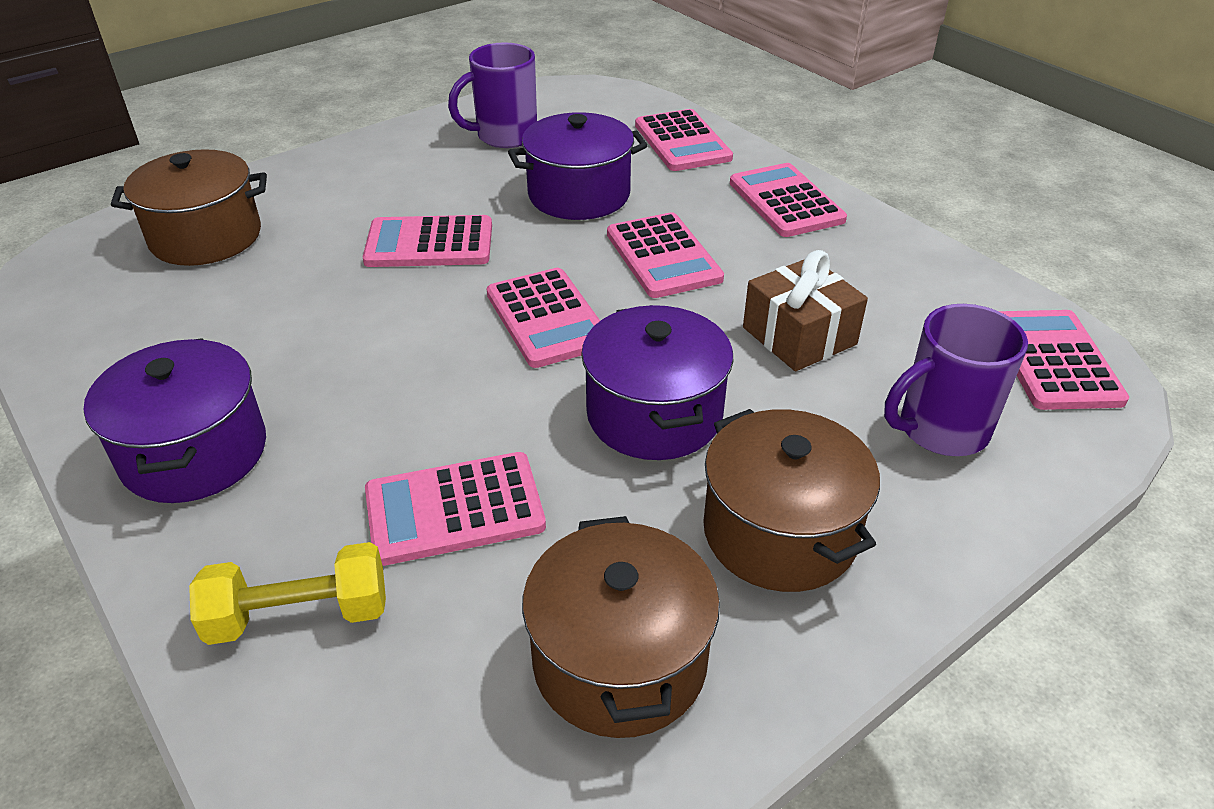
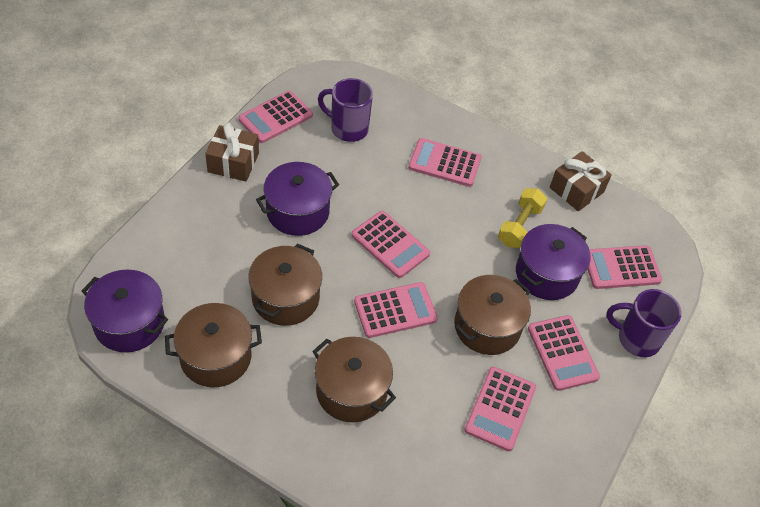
brown gift: [743,250,868,371] = 1 -> [205,123,259,181] [550,151,612,211] = 2
brown pot: [111,149,267,266] [522,516,720,738] [703,409,880,592] = 3 -> [165,303,262,387] [248,244,322,326] [312,337,396,422] [454,275,531,355] = 4

